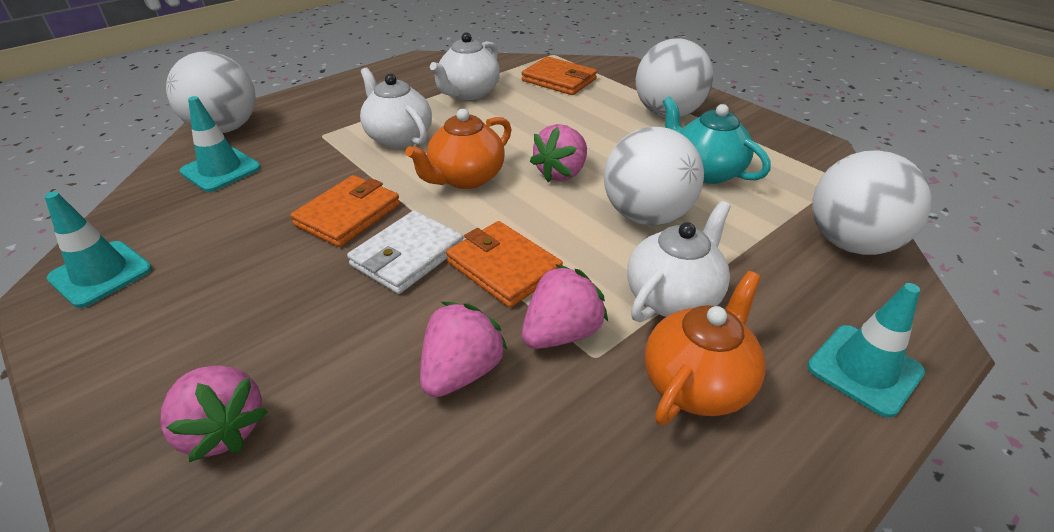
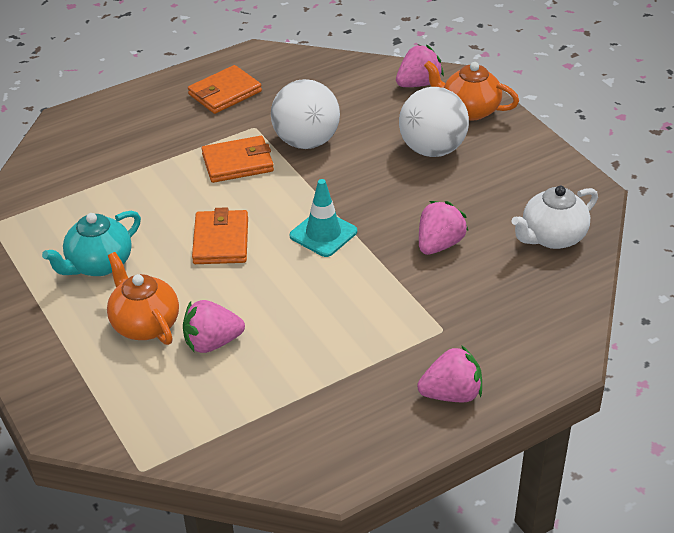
turquoise traffic cone: [45,192,152,308] [180,96,261,192] [807,283,925,418] = 3 -> [290,179,357,257] = 1
white ball: [166,52,255,133] [604,127,704,226] [636,38,714,117] [812,150,932,255] = 4 -> [271,79,340,149] [399,87,469,157] = 2
white teapot: [360,68,432,149] [430,32,500,100] [627,201,731,322] = 3 -> [512,186,598,249] = 1
white wallet: [347,210,464,294] = 1 -> none = 0

